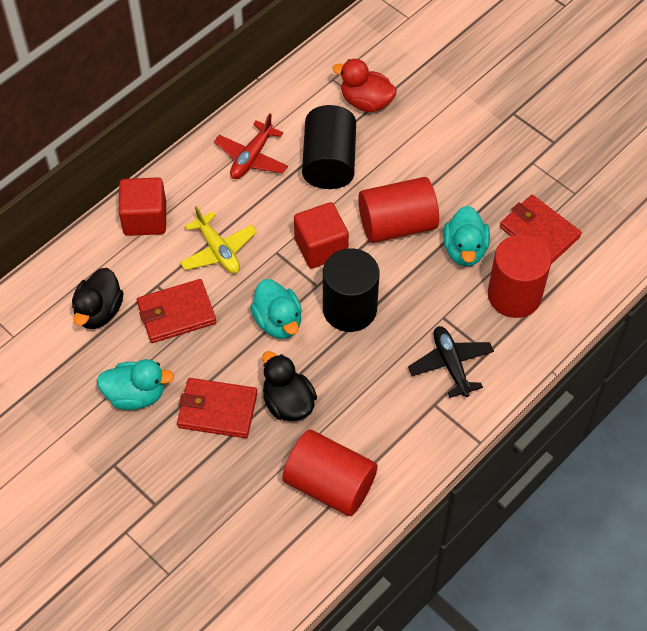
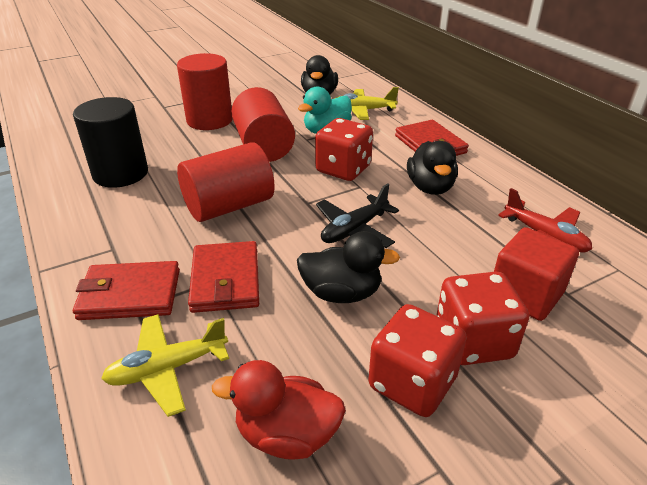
black cylinder: [302,105,356,189] [323,248,379,332] = 2 -> [73,97,148,188] = 1
black duck: [72,268,124,329] [262,351,317,421] = 2 -> [297,231,400,303] [301,55,338,94] [407,141,458,195] = 3
red cube: [119,177,166,236] [294,202,349,268] = 2 -> [494,227,579,321] = 1
red dice: none = 0 -> [315,118,373,181] [368,304,467,417] [436,272,529,365] = 3
turquoise duck: [97,359,174,410] [250,279,302,339] [443,206,490,266] = 3 -> [298,87,352,134] = 1
yellow plane: [180,206,257,274] = 1 -> [101,314,229,417] [334,87,399,120] = 2

